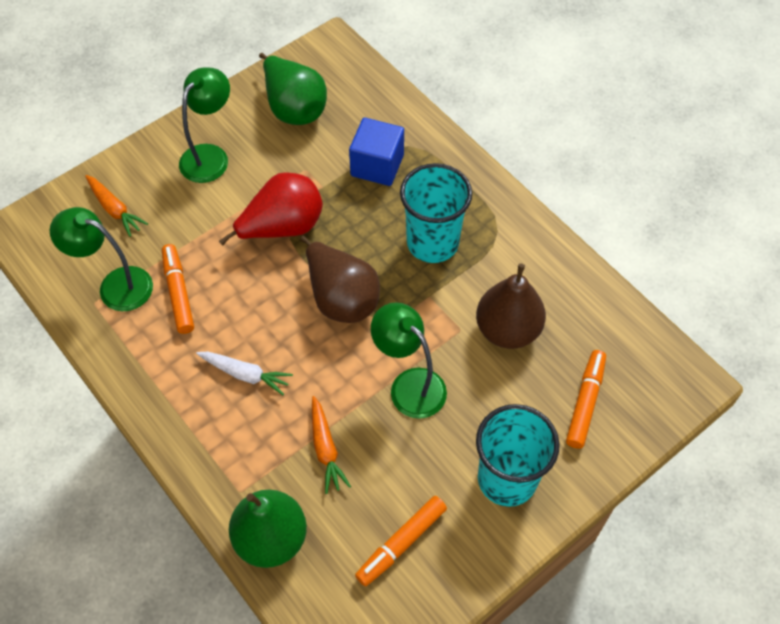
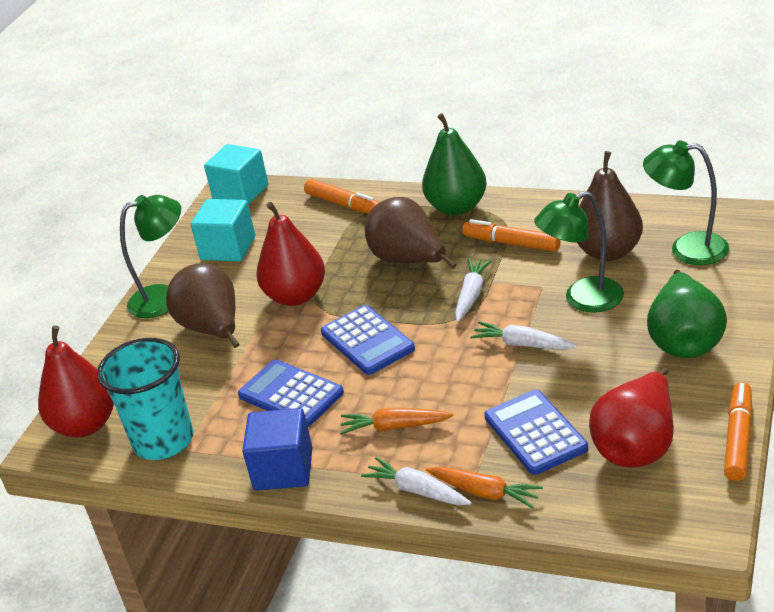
blue calculator: none = 0 -> [238,359,344,427] [321,305,415,375] [484,389,588,475] = 3
brown pear: [300,236,380,323] [476,264,546,349] = 2 -> [166,263,240,348] [365,197,457,269] [577,151,643,261] = 3
red pear: [219,172,323,245] = 1 -> [38,326,114,438] [257,202,325,306] [589,368,674,468] = 3
turquoise cube: none = 0 -> [191,199,255,262] [204,144,268,205] = 2
turquoise cup: [400,163,472,263] [476,404,560,507] = 2 -> [97,338,193,460] = 1
white carrot: [196,352,293,395] = 1 -> [361,457,472,505] [455,258,492,322] [470,321,577,350] = 3

